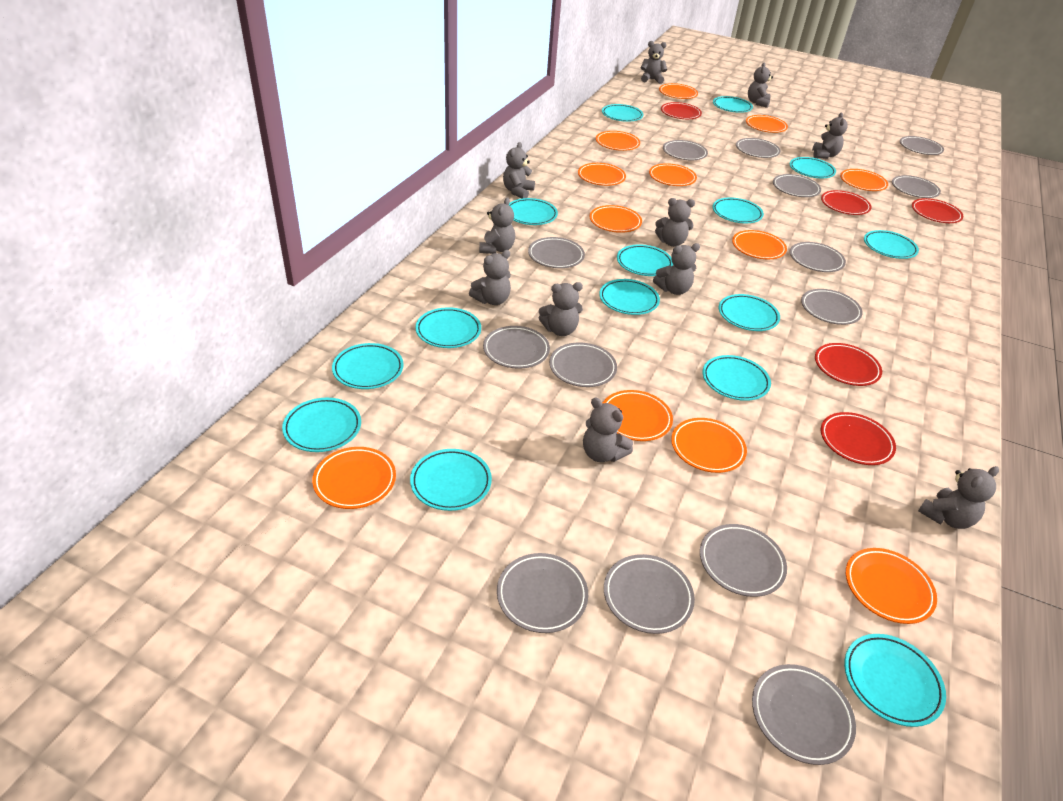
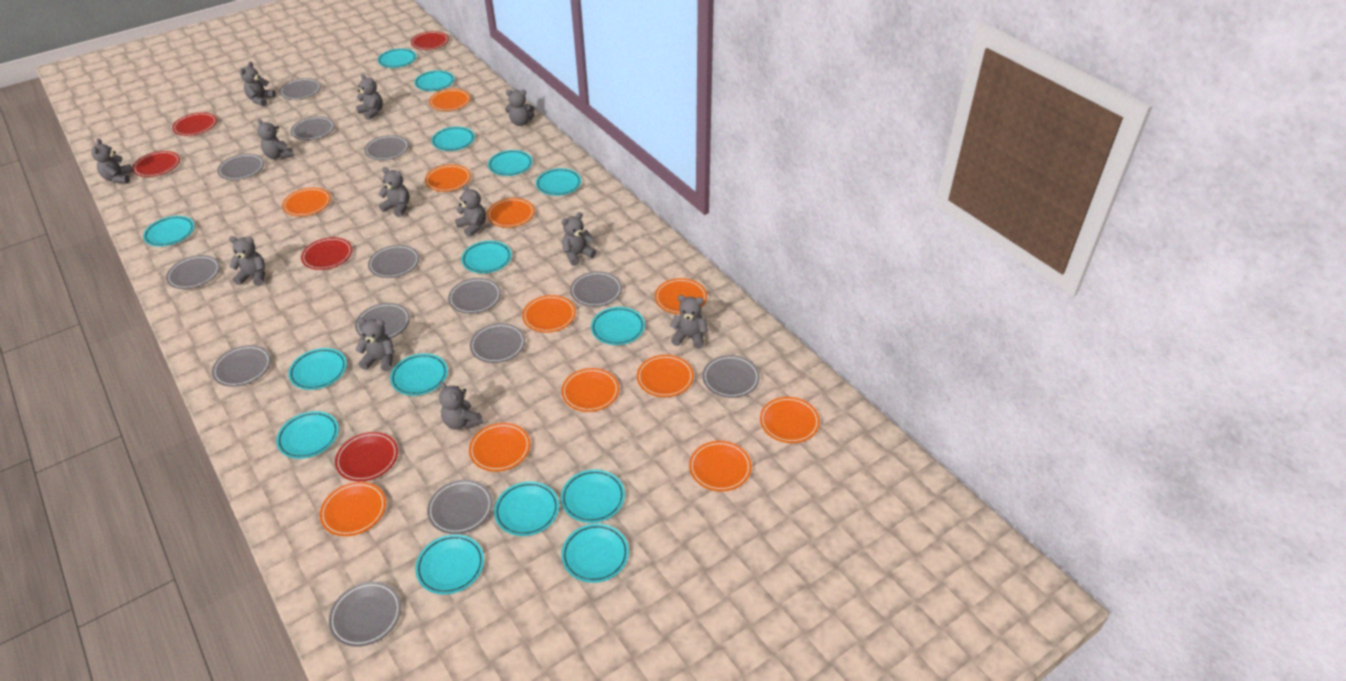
grey teddy bear: [469,250,511,305] [479,197,515,254] [503,142,535,198] [539,282,583,336] [583,397,633,462] [641,41,667,84] [653,243,700,295] [655,198,695,247] [748,62,773,108] [812,113,848,159] [918,466,999,529] = 11 -> [91,139,133,183] [229,236,265,286] [240,62,276,106] [257,119,294,159] [355,318,394,371] [356,74,383,120] [378,167,409,217] [439,382,483,430] [455,184,486,237] [505,90,535,126] [561,212,597,266] [670,295,708,349] = 12

